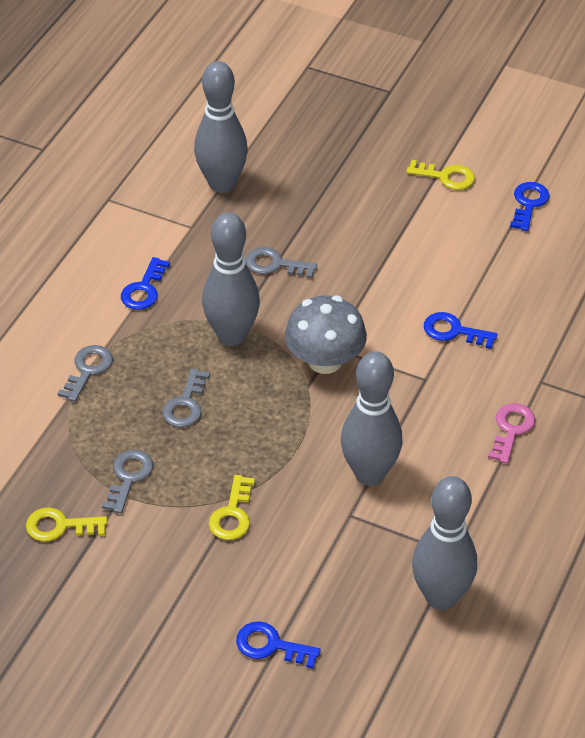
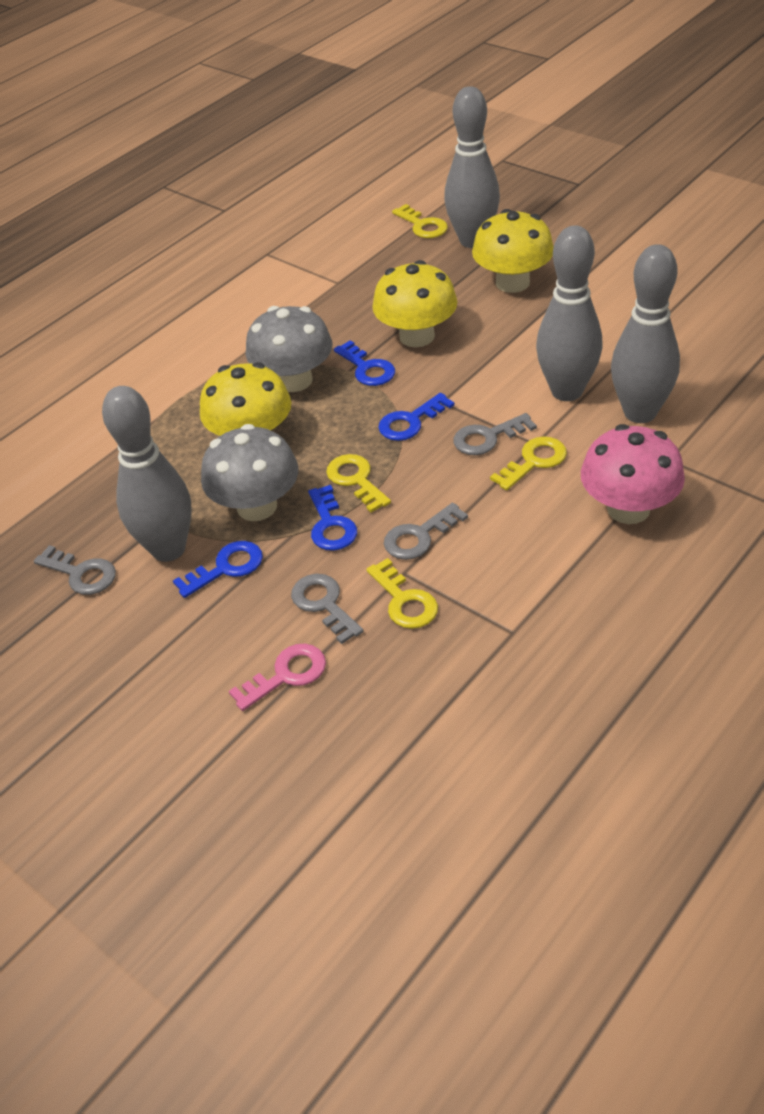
grey mushroom: [285,295,367,374] = 1 -> [201,424,298,521] [245,306,332,392] = 2
pink mushroom: none = 0 -> [581,424,685,524] = 1
yellow key: [26,507,107,542] [209,475,255,540] [406,160,475,190] = 3 -> [326,454,391,513] [366,558,438,629] [392,204,448,238] [490,436,567,490] = 4
yellow mushroom: none = 0 -> [200,362,292,436] [372,260,458,347] [472,209,554,293] = 3

